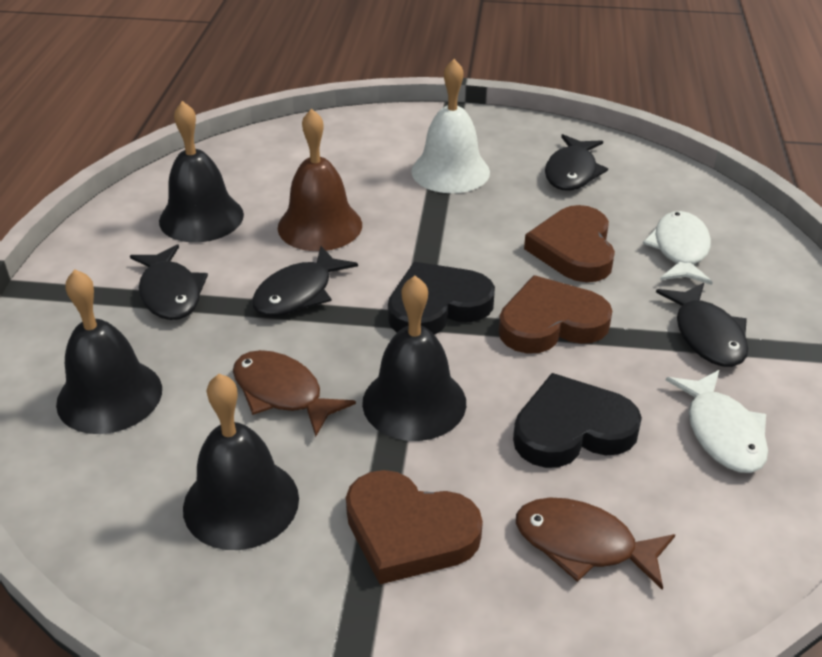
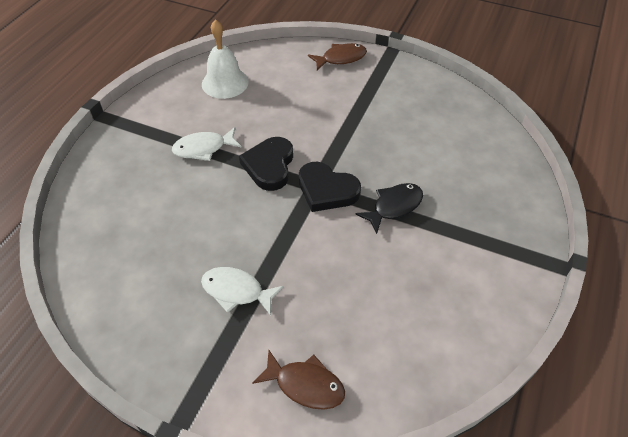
black bell: [56,269,162,434] [159,101,244,242] [183,374,299,550] [362,276,466,441] = 4 -> none = 0
black fish: [130,244,208,320] [252,246,358,316] [545,134,608,191] [656,283,748,367] = 4 -> [355,183,423,234] = 1
brown bell: [278,109,362,251] = 1 -> none = 0
brown heart: [346,470,483,584] [499,275,612,354] [524,205,615,282] = 3 -> none = 0

